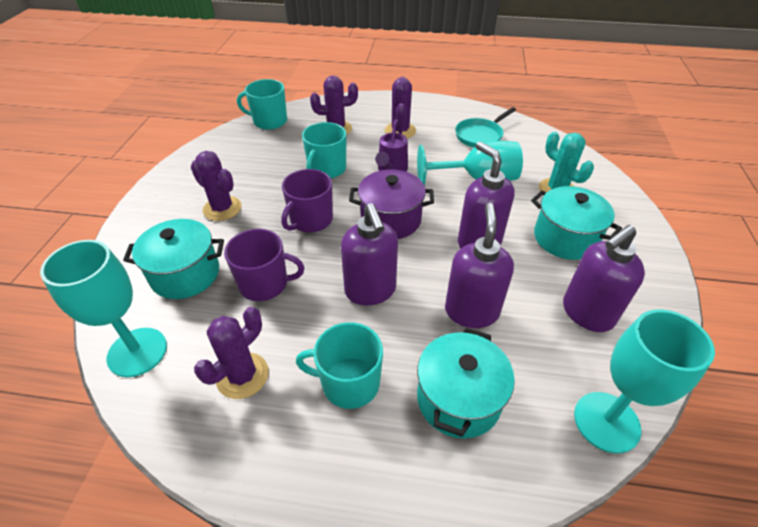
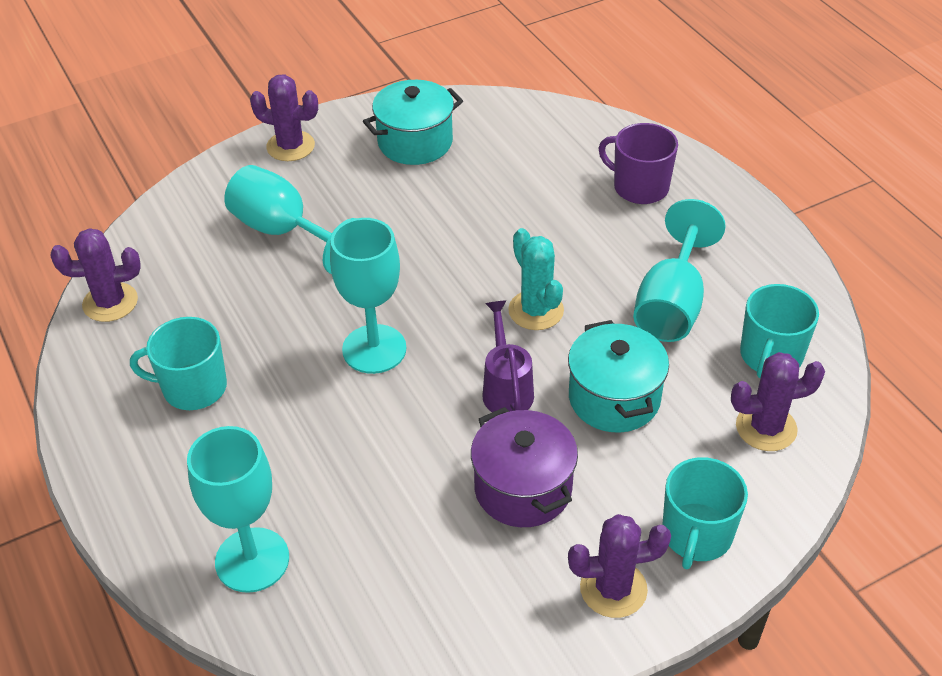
purple mug: [224,229,304,301] [281,169,333,232] = 2 -> [599,123,678,204] = 1
purple soap dispenser: [341,203,398,306] [445,203,514,328] [458,141,515,248] [563,225,645,332] = 4 -> none = 0
turquoise goblet: [40,240,167,377] [417,141,523,186] [574,309,715,454] = 3 -> [187,426,289,593] [224,165,356,274] [330,218,406,374] [633,199,726,342] = 4
turquoise pan: [455,107,516,147] = 1 -> none = 0
turquoise pot: [123,219,224,299] [417,328,515,438] [531,186,622,260] = 3 -> [363,80,463,165] [568,320,669,432] = 2

